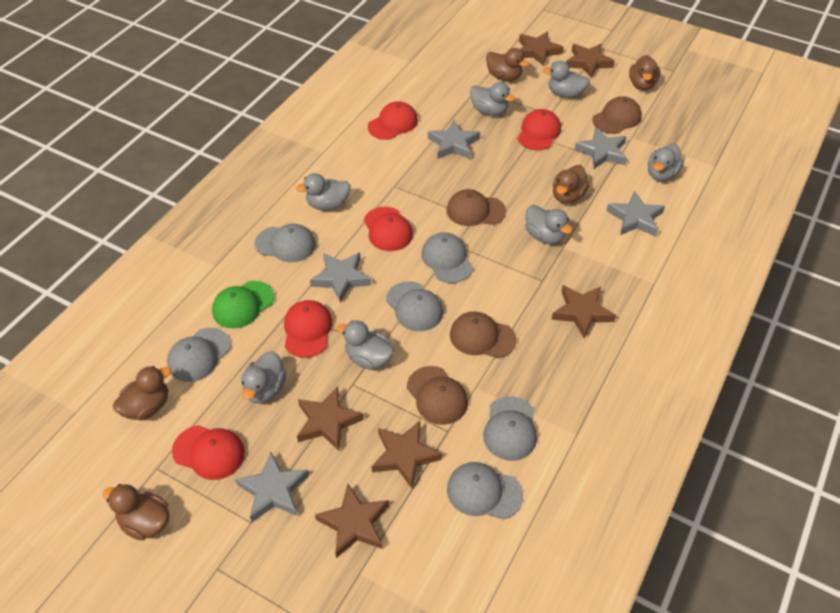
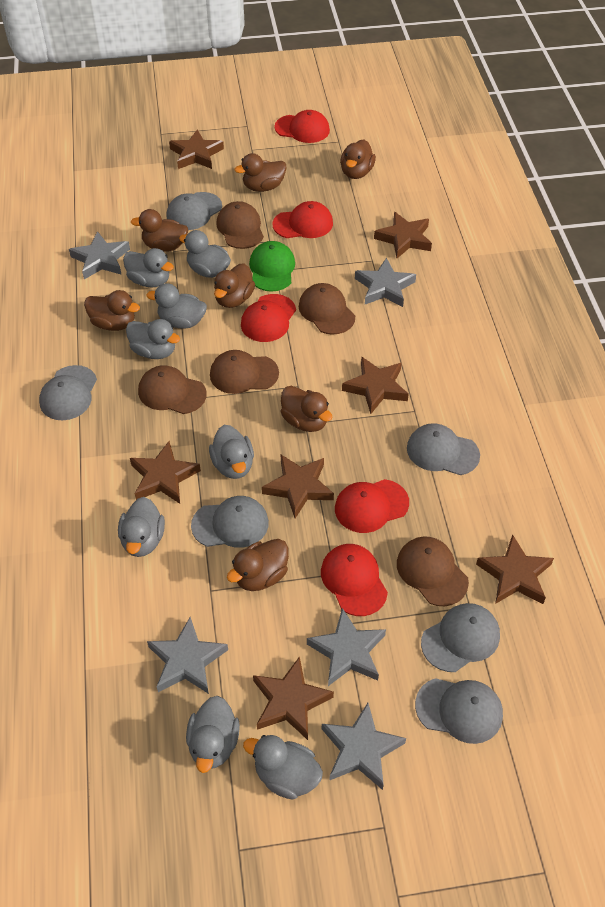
brown cap: [407,366,468,425] [446,189,506,226] [450,312,517,358] [592,96,642,134] = 4 -> [138,365,207,414] [210,350,279,394] [216,201,264,249] [299,283,355,335] [397,536,469,606] = 5
brown duck: [103,484,169,540] [113,366,171,420] [486,48,529,81] [553,165,589,204] [629,55,660,90] = 5 -> [84,290,140,331] [131,209,188,252] [214,263,255,308] [227,539,289,591] [234,153,287,192] [281,386,332,432] [340,139,376,179] = 7
brown star: [297,386,364,451] [315,484,389,558] [372,421,442,488] [519,32,564,66] [551,285,616,339] [566,44,615,78] = 6 -> [130,441,201,504] [169,130,224,169] [253,656,334,740] [262,455,334,518] [342,357,409,414] [374,212,432,258] [476,534,554,604] = 7
grey duck: [241,351,287,404] [296,173,351,210] [337,320,394,370] [470,82,515,116] [525,205,572,244] [543,61,590,98] [648,144,684,181] = 7 -> [118,497,165,557] [123,248,174,288] [126,319,180,359] [146,283,207,329] [179,230,231,278] [186,696,240,773] [209,425,254,479] [243,735,323,799] = 8

